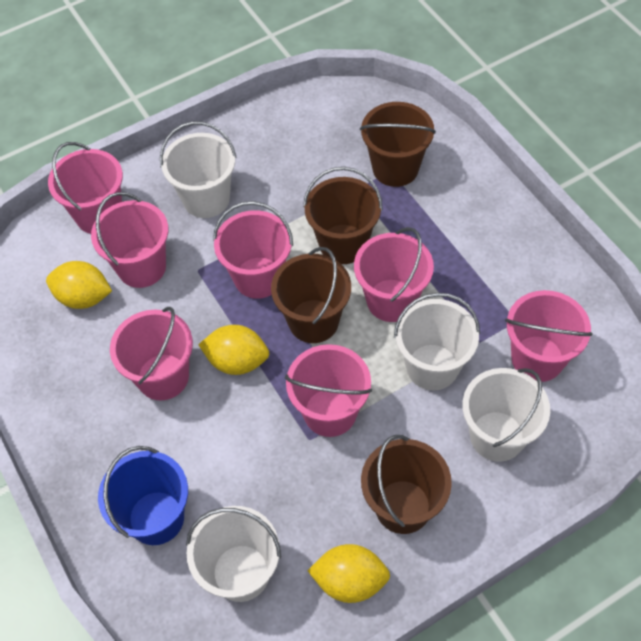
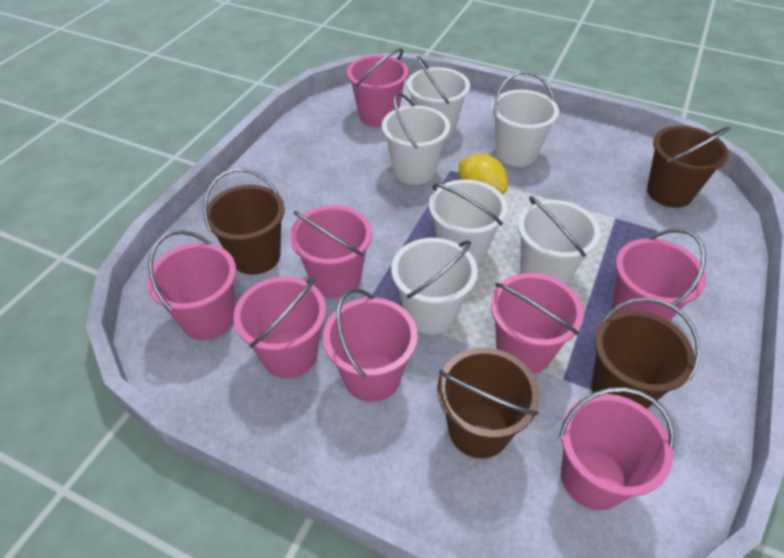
blue bucket: [98,446,188,545] = 1 -> none = 0
pink bucket: [48,142,123,234] [91,192,168,288] [110,307,193,400] [213,201,293,299] [285,344,372,437] [354,227,434,322] [505,290,592,382] = 7 -> [147,230,236,340] [234,277,326,378] [290,205,372,298] [323,288,418,402] [347,48,408,127] [491,273,583,374] [559,387,675,510] [611,228,706,321] = 8
white bucket: [160,121,237,218] [186,506,281,602] [394,293,480,390] [462,368,550,462] = 4 -> [382,93,450,185] [391,238,478,335] [407,56,470,140] [429,179,508,265] [492,71,559,167] [518,196,600,285] = 6
yellow lemon: [46,261,112,309] [198,325,270,375] [307,544,390,603] = 3 -> [459,154,508,195] = 1

